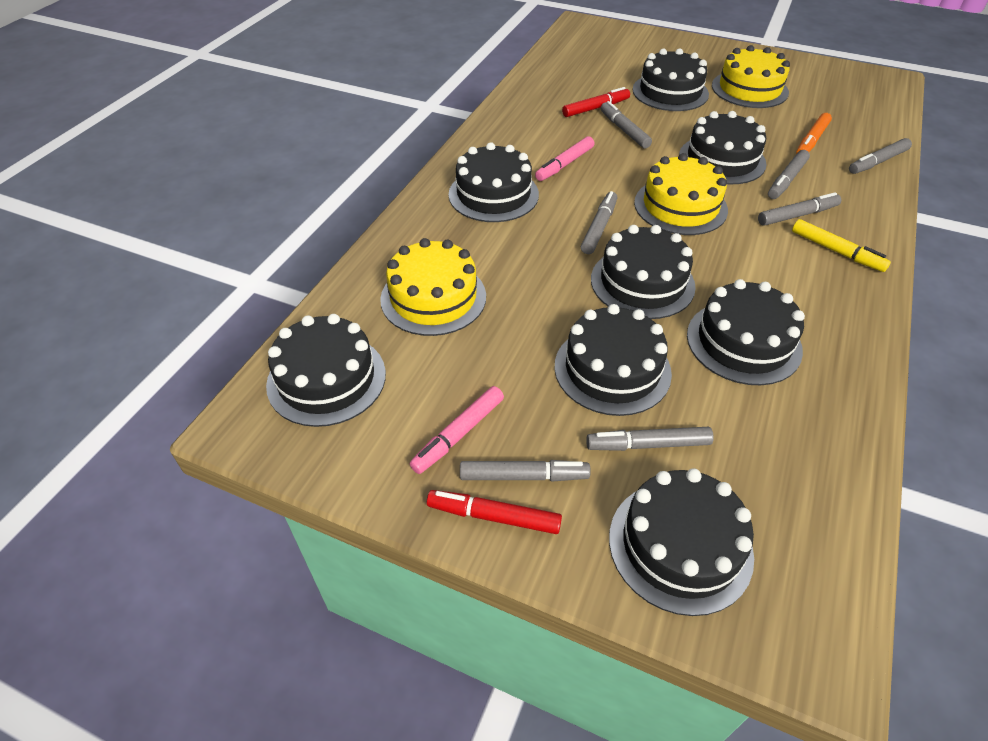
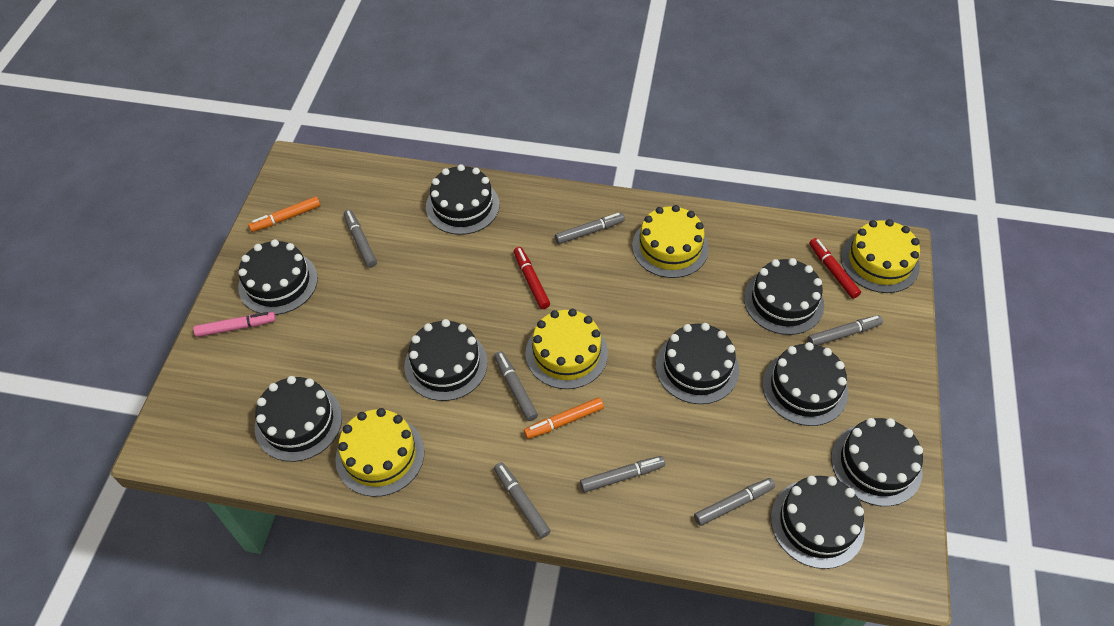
black cake: [266,314,386,427] [449,142,539,222] [554,304,672,416] [591,225,696,319] [609,468,754,616] [633,48,709,111] [679,111,766,184] [687,279,805,385] = 8 -> [238,239,318,315] [255,376,342,462] [404,319,488,401] [426,164,499,235] [656,323,739,404] [744,258,824,335] [762,342,848,426] [771,476,865,569] [831,418,923,506] = 9
orange marker: [796,113,832,154] = 1 -> [248,196,320,232] [524,397,604,439] = 2
pink marker: [410,386,504,474] [535,136,594,181] = 2 -> [193,312,276,337] = 1
yellow cake: [380,238,486,336] [634,153,728,235] [712,45,790,108] = 3 -> [335,408,424,497] [526,309,608,389] [632,205,709,278] [841,219,920,293] = 4
yellow marker: [792,219,891,272] = 1 -> none = 0

